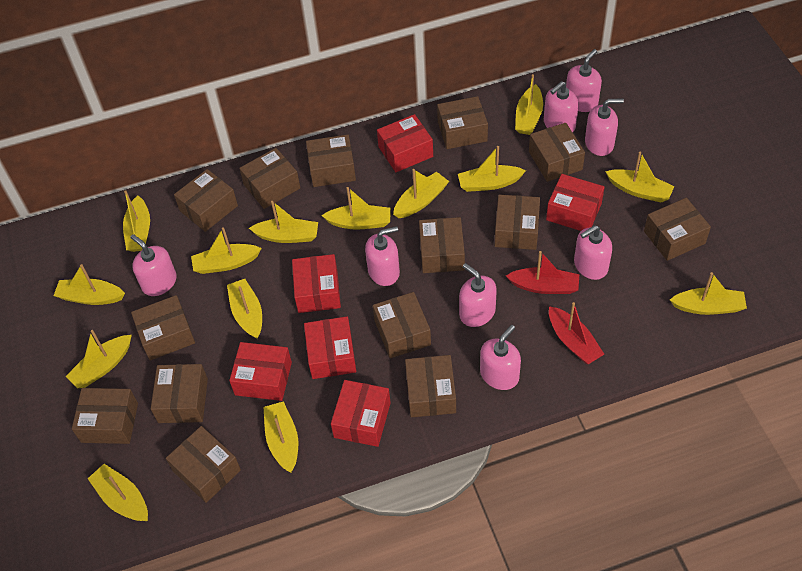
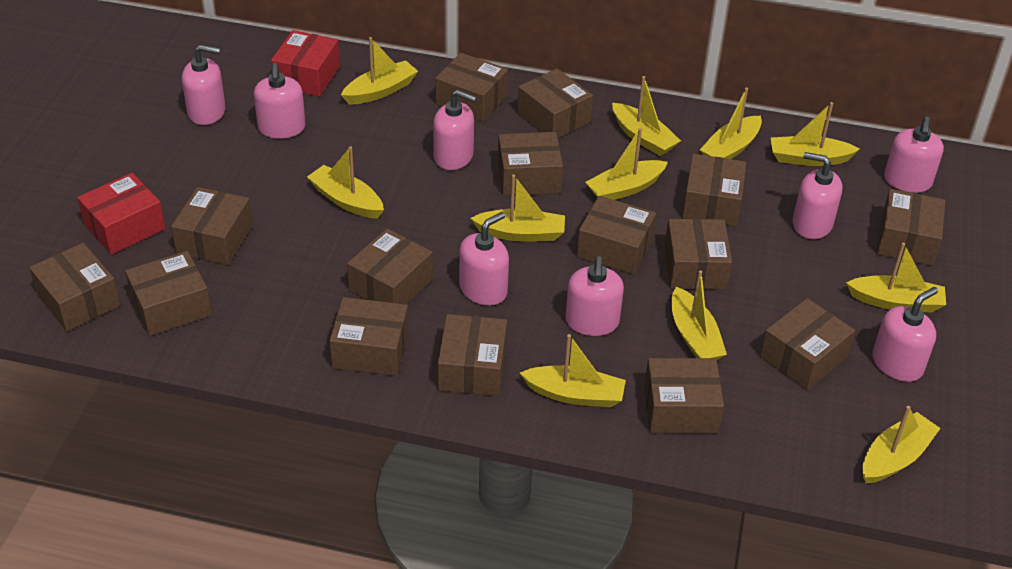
brown box: [72,388,138,444] [131,295,195,361] [151,364,208,423] [166,426,241,503] [174,169,238,232] [239,148,300,209] [306,134,356,187] [373,292,431,358] [405,355,456,417] [419,217,465,273] [437,96,488,149] [495,195,540,250] [529,123,585,182] [644,198,711,261] = 14 -> [29,243,121,332] [125,251,212,336] [171,187,253,265] [329,297,409,376] [347,228,433,304] [435,53,508,122] [438,314,507,396] [498,132,563,196] [517,69,593,138] [577,196,656,275] [644,358,724,433] [664,219,732,290] [682,154,746,227] [760,298,855,390] [877,189,945,266] = 15
red boat: [506,251,579,294] [549,302,604,364] = 2 -> none = 0
red box: [229,342,292,401] [292,254,341,313] [304,316,356,379] [331,380,391,447] [377,114,433,172] [546,174,605,231] = 6 -> [77,173,166,255] [271,30,340,97] = 2
yellow boat: [54,264,125,305] [66,330,132,388] [88,464,148,521] [123,190,150,252] [191,227,262,274] [227,279,262,339] [249,201,318,243] [264,401,298,473] [322,187,391,230] [393,169,449,218] [458,146,526,192] [515,74,543,135] [605,151,675,202] [670,272,747,315] = 14 -> [307,146,384,219] [341,37,418,104] [470,175,565,242] [520,334,626,407] [586,128,668,200] [612,76,681,156] [672,270,727,360] [700,88,762,159] [771,102,860,166] [846,243,946,312] [862,406,941,483] = 11

